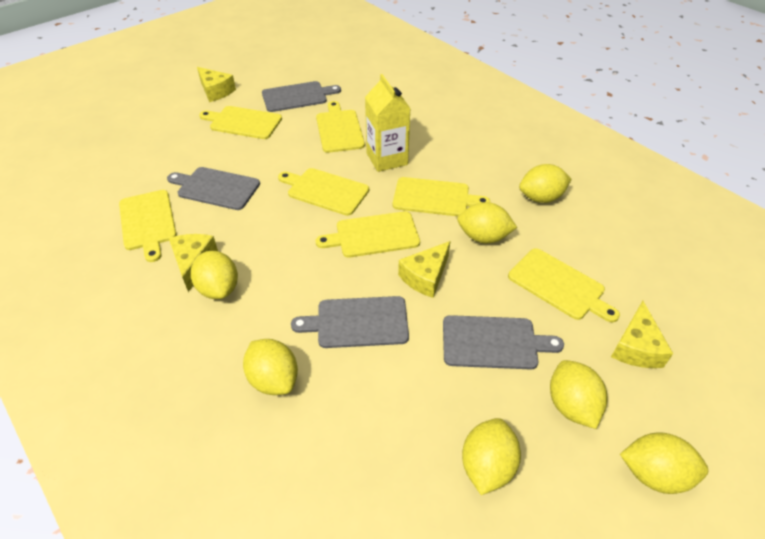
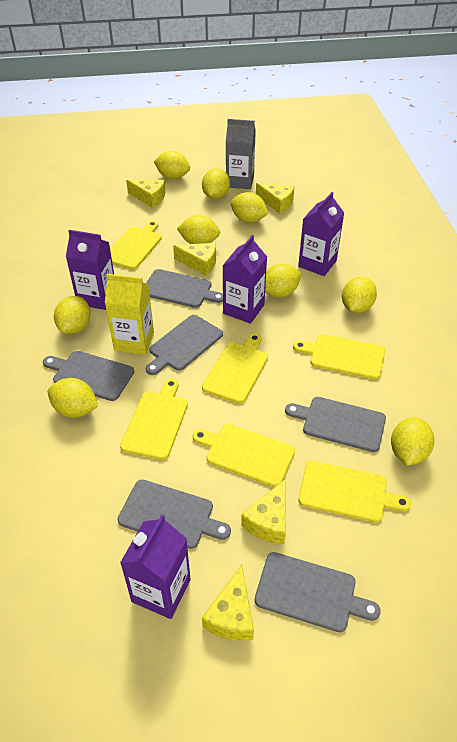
grey carton: none = 0 -> [226,119,256,189] = 1
grey cutting board: [167,167,260,210] [262,81,341,112] [291,296,409,348] [443,315,564,369] = 4 -> [43,351,134,401] [118,480,231,549] [145,315,223,375] [146,269,223,308] [255,552,381,632] [285,397,386,452] = 6
purple carton: none = 0 -> [66,230,114,310] [120,515,191,619] [222,235,267,324] [298,192,344,276] = 4
yellow cheese: [169,234,218,292] [197,67,236,102] [398,241,450,298] [611,301,673,368] = 4 -> [126,180,165,208] [173,243,216,276] [202,565,254,641] [241,479,286,544] [256,183,294,214] = 5
yellow cutting board: [119,190,177,262] [199,106,282,139] [278,168,369,216] [316,101,365,153] [316,211,420,258] [393,177,490,216] [508,248,620,322] = 7 -> [110,221,162,270] [120,378,188,460] [192,424,295,487] [202,333,268,404] [293,334,385,379] [298,461,411,522] = 6
yellow lemon: [191,251,238,299] [243,339,298,395] [457,202,517,244] [462,418,521,495] [519,164,572,203] [550,360,607,429] [620,432,708,494] = 7 -> [48,378,98,418] [54,296,91,334] [154,151,190,179] [177,215,220,244] [202,168,230,199] [231,192,268,223] [265,264,302,298] [342,277,377,313] [391,417,434,466] = 9

